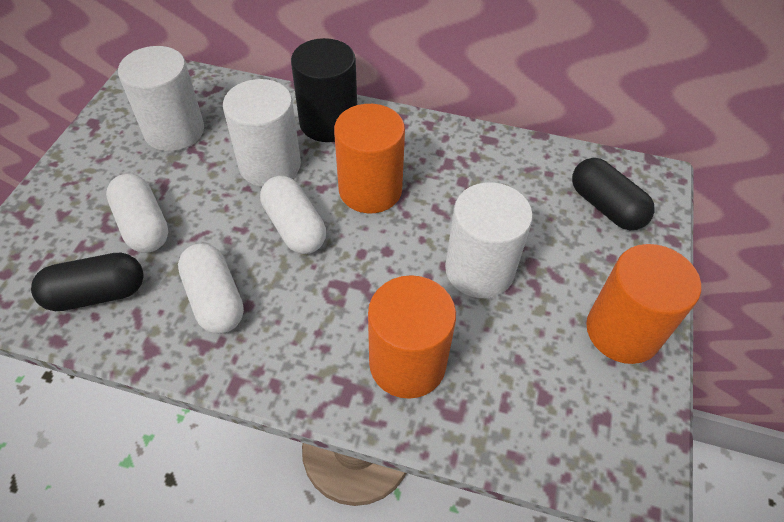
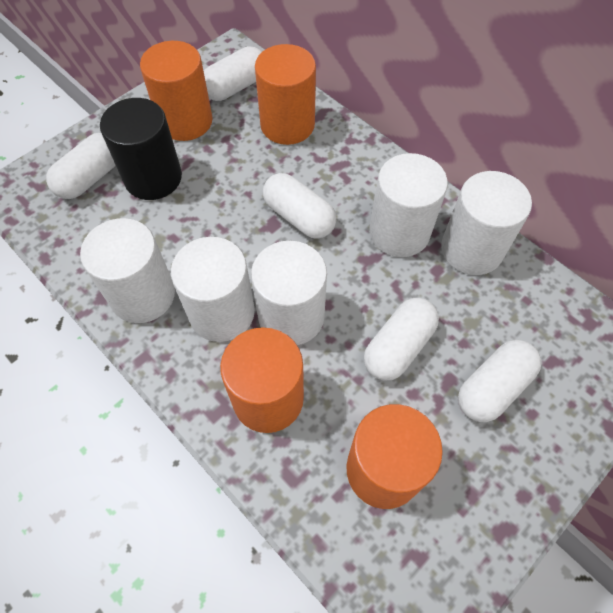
black capsule: [31,253,143,311] [572,158,655,230] = 2 -> none = 0
orange cylinder: [334,104,405,213] [368,275,456,399] [586,244,701,364] = 3 -> [140,41,213,141] [220,327,304,433] [255,44,316,145] [346,404,443,509] = 4
white capsule: [106,174,168,253] [178,243,244,334] [260,176,326,254] = 3 -> [46,133,116,199] [204,46,262,101] [263,173,336,239] [364,298,439,381] [458,340,541,422] = 5
white cylinder: [118,46,204,151] [223,79,301,187] [445,182,533,298] = 3 -> [80,218,175,323] [171,237,255,342] [251,241,327,345] [369,153,448,257] [441,171,532,275] = 5

